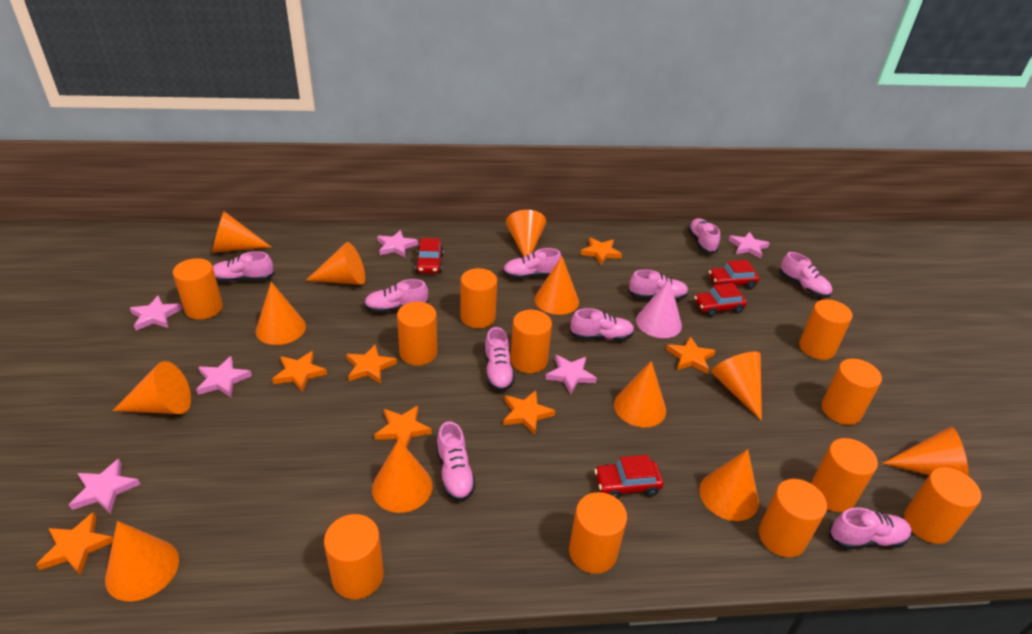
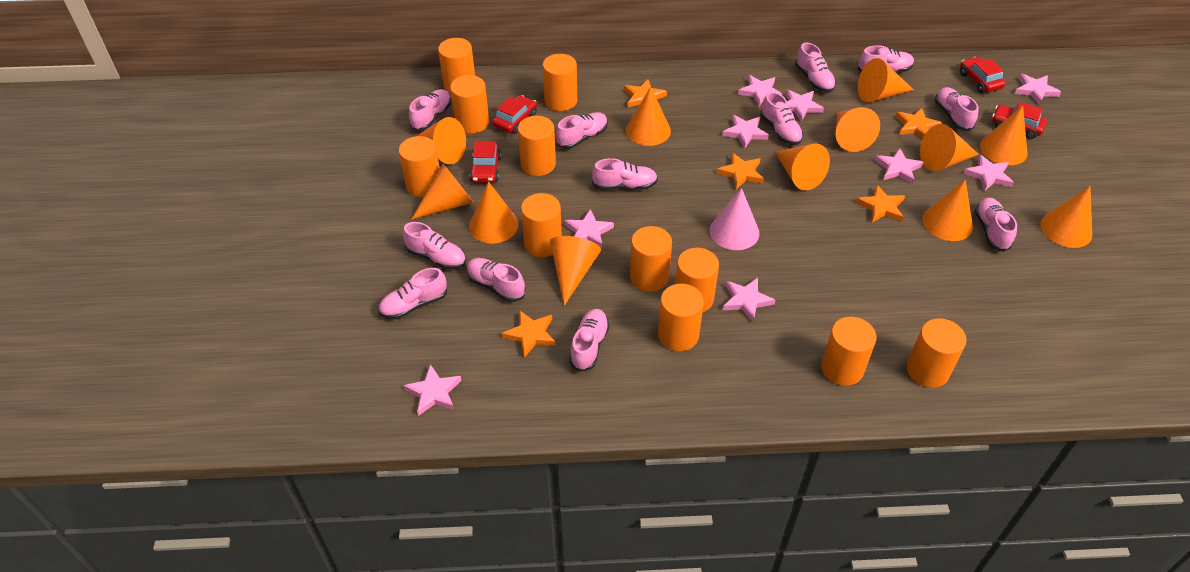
orange star: [36,512,113,575] [272,351,327,392] [346,344,397,384] [374,406,432,448] [503,390,555,435] [580,237,622,265] [666,336,716,374] = 7 -> [502,310,556,358] [624,79,667,108] [717,153,764,189] [856,185,905,223] [895,108,942,139] = 5
pink shoe: [213,251,275,282] [364,279,428,313] [436,422,476,502] [484,327,515,391] [503,248,561,279] [570,308,634,340] [628,269,688,300] [688,218,720,254] [779,252,832,298] [829,508,912,549] = 10 -> [378,268,447,319] [403,222,466,269] [409,89,451,131] [467,258,526,302] [556,112,608,149] [569,309,609,372] [592,158,658,190] [760,92,803,145] [795,43,836,92] [858,45,914,72] [935,87,979,131] [975,198,1017,252] = 12
pink star: [69,459,140,514] [130,295,182,331] [196,356,252,397] [377,230,418,258] [545,355,597,394] [728,232,770,259] = 6 -> [403,364,462,416] [564,209,614,248] [722,115,769,149] [723,278,775,322] [738,75,783,106] [786,89,824,122] [874,148,924,184] [963,154,1014,191] [1014,74,1061,105] = 9

